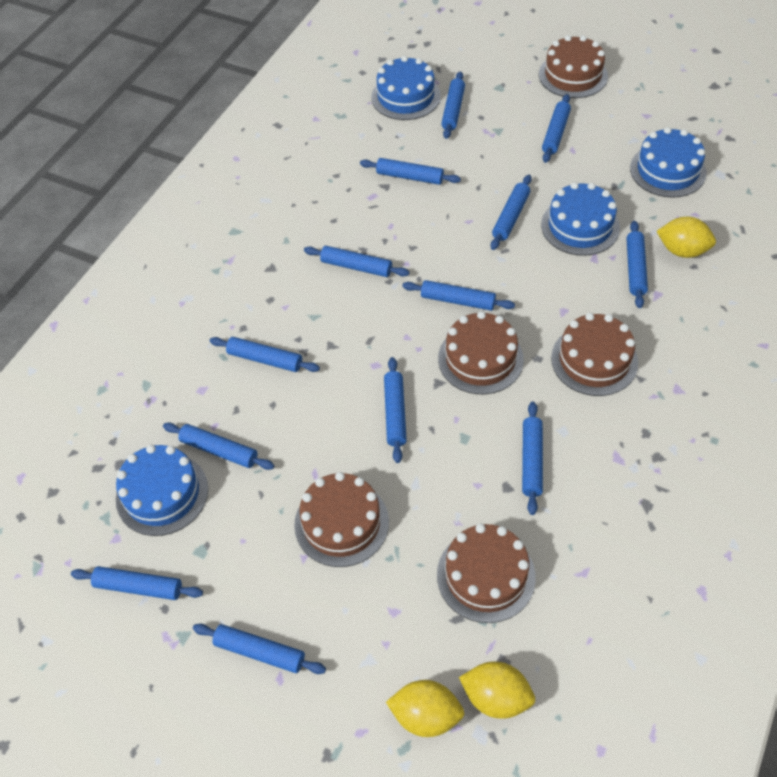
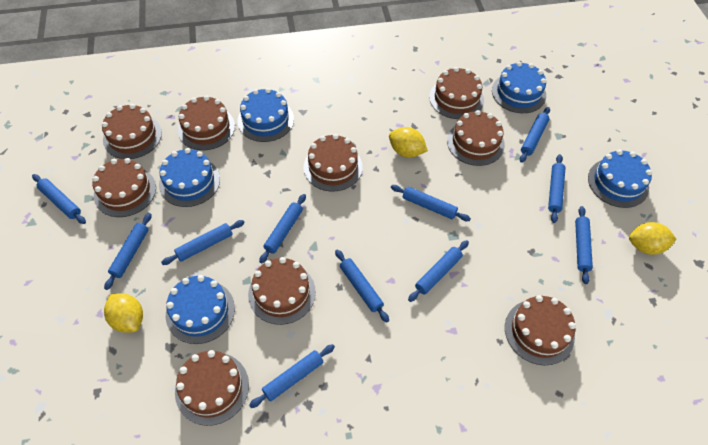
blue cake: [116,445,208,536] [371,56,441,120] [541,182,620,256] [630,127,706,198] = 4 -> [159,148,220,207] [166,275,235,344] [238,88,294,142] [492,62,546,113] [588,149,652,208] = 5
blue rolling pin: [71,566,203,600] [163,422,274,470] [193,623,326,674] [210,337,320,372] [304,246,410,277] [360,158,461,185] [384,357,407,463] [402,280,515,311] [441,71,465,139] [491,175,532,250] [522,402,543,515] [542,94,571,163] [626,221,648,308] = 13 -> [32,174,86,224] [104,213,151,290] [161,220,245,265] [249,344,335,408] [259,194,306,264] [335,249,389,323] [391,185,471,221] [408,240,469,302] [520,107,550,163] [548,154,565,223] [575,206,593,284] = 11
brown cake: [294,472,389,567] [437,524,536,623] [438,311,524,394] [539,35,608,98] [551,313,638,396] = 5 -> [92,158,156,217] [102,104,162,159] [175,350,249,426] [178,96,235,150] [248,257,316,325] [304,134,363,191] [429,67,484,119] [447,110,505,166] [505,295,576,365] = 9

